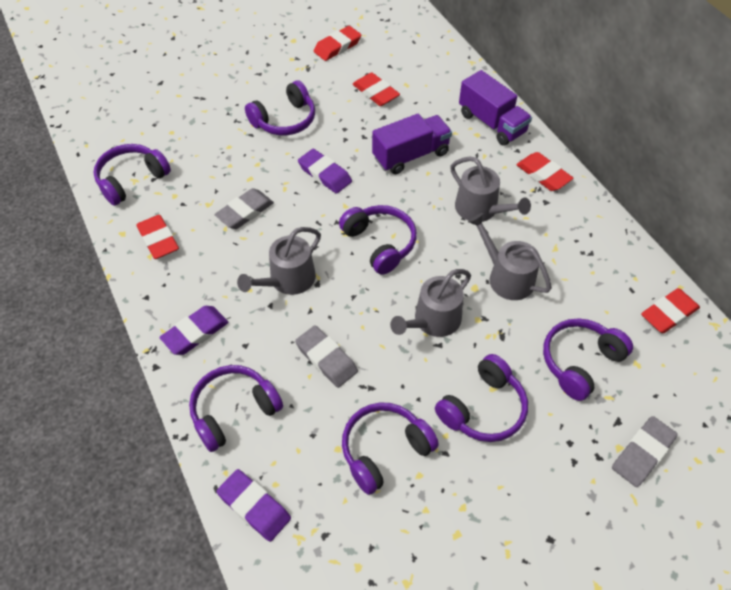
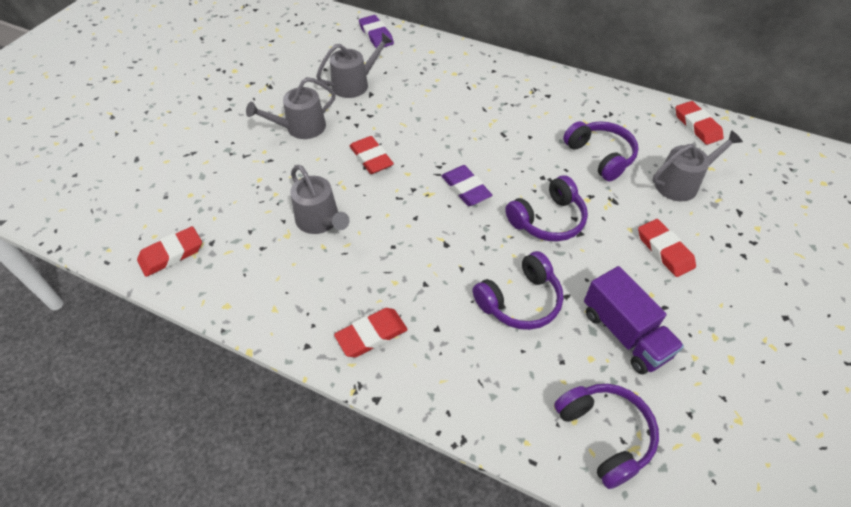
grey eraser: [214,188,274,229] [295,325,358,388] [612,416,678,487] = 3 -> none = 0
purple eraser: [160,306,228,355] [216,469,291,542] [298,149,352,194] = 3 -> [359,15,394,48] [441,165,492,206] = 2
purple headphones: [93,144,171,206] [189,365,283,452] [245,80,315,135] [339,205,417,275] [342,403,439,495] [435,354,528,442] [543,318,633,401] = 7 -> [473,251,563,330] [505,175,588,242] [554,384,659,489] [563,121,639,181] = 4
purple truck: [372,114,452,174] [459,70,532,145] = 2 -> [584,266,684,374] = 1

